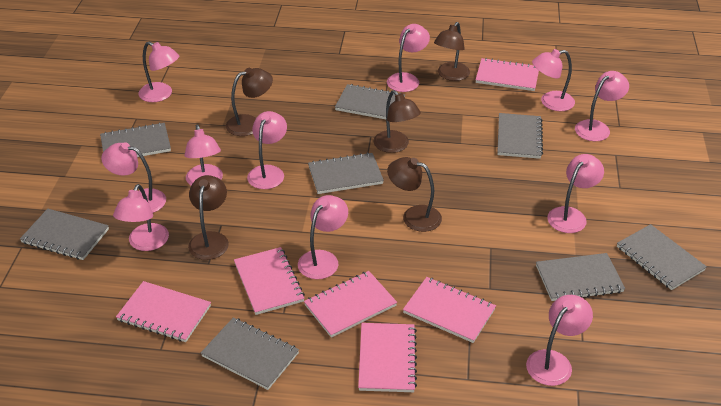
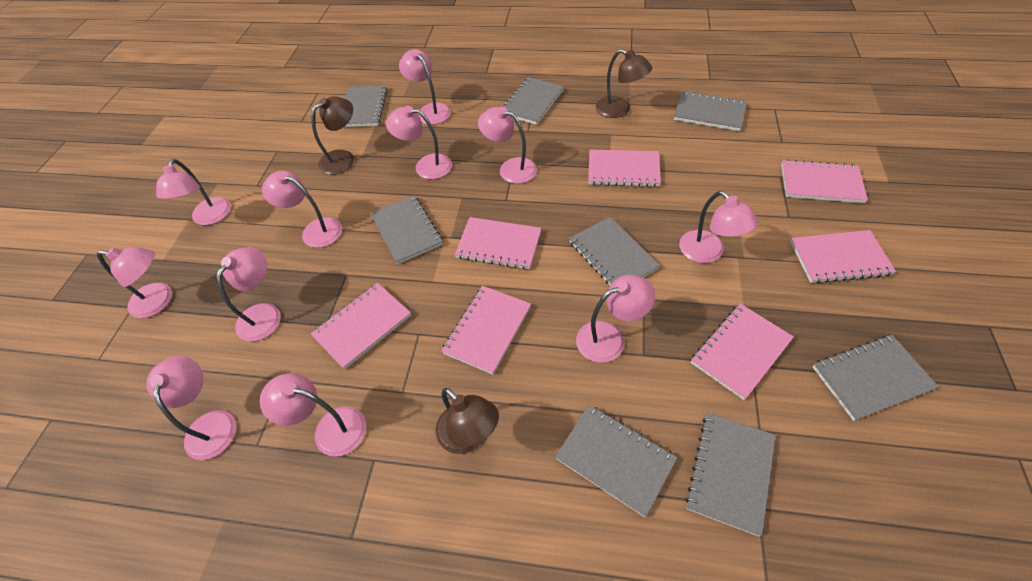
brown lamp: [188,175,229,260] [226,68,273,136] [374,90,421,153] [387,157,442,232] [434,22,470,81] = 5 -> [311,96,354,175] [435,388,499,454] [595,49,653,118] = 3
pink notebook: [116,281,211,342] [234,247,305,315] [304,271,397,338] [358,323,417,392] [403,277,496,343] [476,58,539,91] = 6 -> [311,283,411,370] [441,286,531,375] [455,217,542,270] [588,150,661,187] [691,304,794,400] [781,159,868,203] [790,230,896,284] = 7

